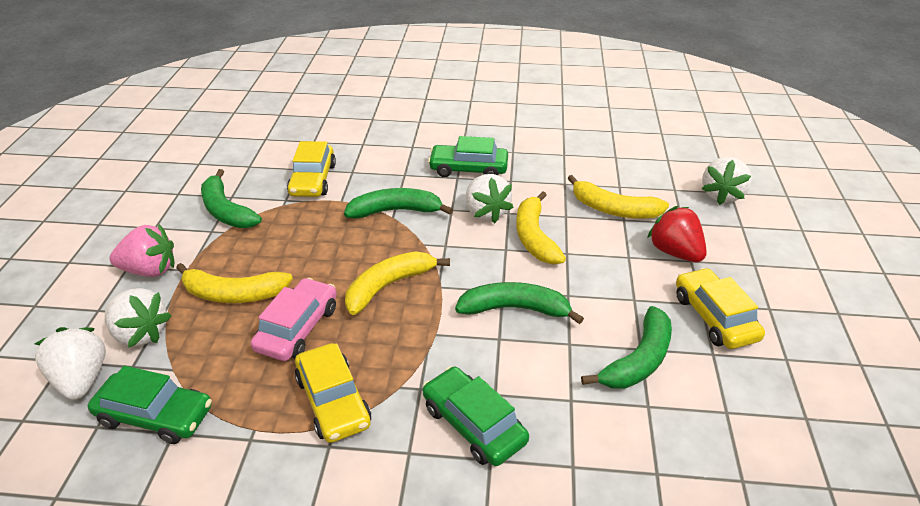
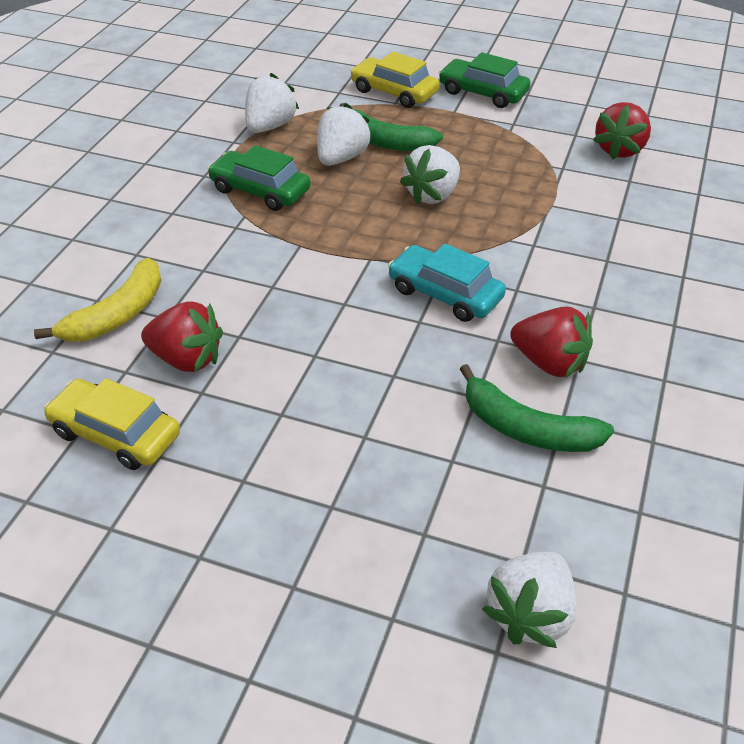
green banana: [201,169,262,228] [344,188,453,219] [455,282,584,324] [581,306,672,389] = 4 -> [340,103,443,151] [460,364,614,452] = 2
green car: [88,366,212,444] [423,366,529,466] [428,136,508,177] = 3 -> [208,145,311,211] [439,52,531,108] = 2
pink car: [251,278,337,361] = 1 -> none = 0
pink strawberry: [109,224,174,277] = 1 -> none = 0
red strawberry: [647,206,707,262] = 1 -> [141,301,223,372] [510,306,593,378] [593,102,651,160] = 3
turquoise car: none = 0 -> [388,243,506,322] = 1
yellow banana: [176,263,293,303] [345,251,450,315] [516,191,566,264] [568,175,669,219] = 4 -> [34,258,161,342] = 1
yellow car: [287,141,336,197] [295,343,371,443] [676,268,765,349] = 3 -> [44,378,180,470] [350,52,440,108] = 2

